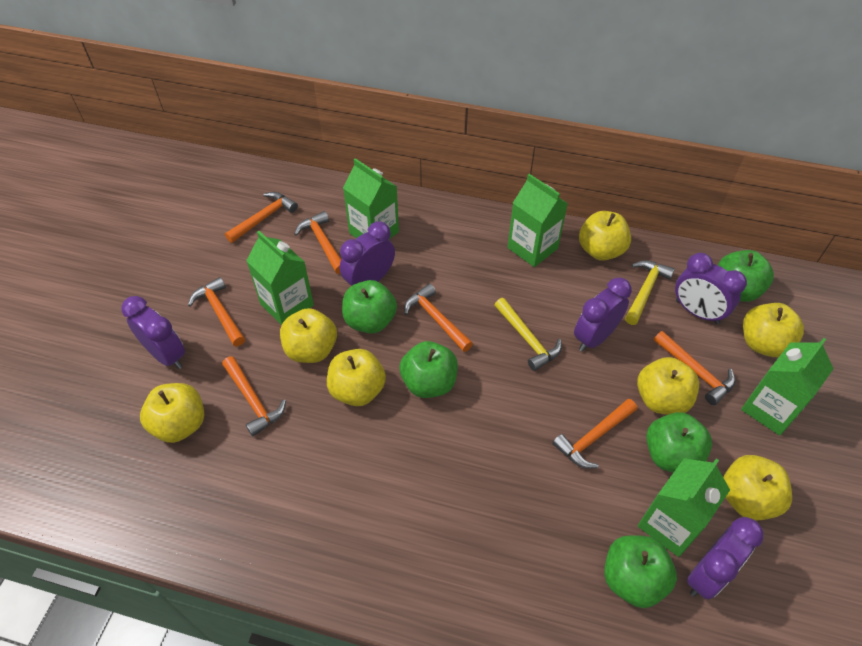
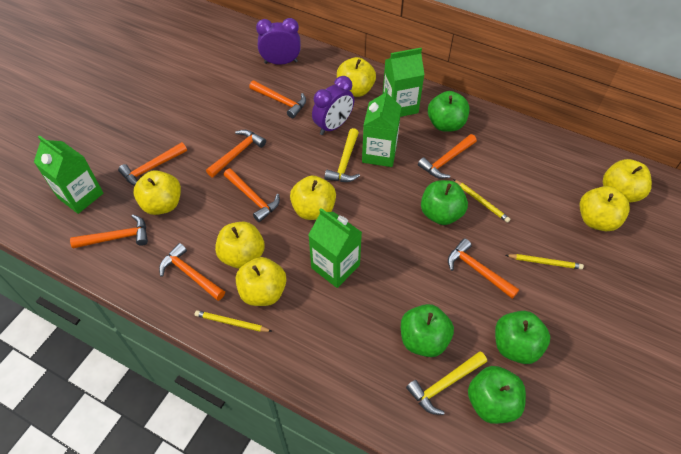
green carton: [246,231,314,325] [343,158,399,240] [507,174,568,267] [638,458,730,557] [741,338,833,435] = 5 -> [34,135,103,214] [308,208,362,288] [362,88,401,167] [383,48,425,117] = 4
orange hammer: [188,277,245,346] [222,356,286,436] [225,192,298,243] [294,211,341,274] [404,284,473,352] [552,399,637,468] [654,331,735,405] = 7 -> [70,215,148,248] [118,142,187,186] [159,243,225,301] [206,130,266,177] [224,168,280,222] [249,81,306,118] [418,134,477,179] [448,238,519,299] = 8
purple clock: [121,296,185,369] [340,221,395,286] [574,278,632,352] [675,253,747,324] [687,517,764,600] = 5 -> [256,18,301,65] [312,76,354,135] = 2
yellow pencil: none = 0 -> [195,310,272,332] [453,179,510,223] [506,254,584,270] = 3

